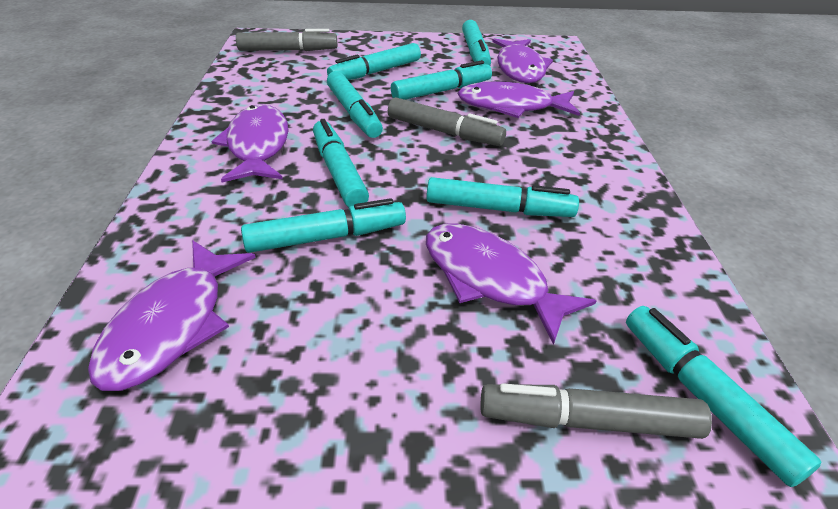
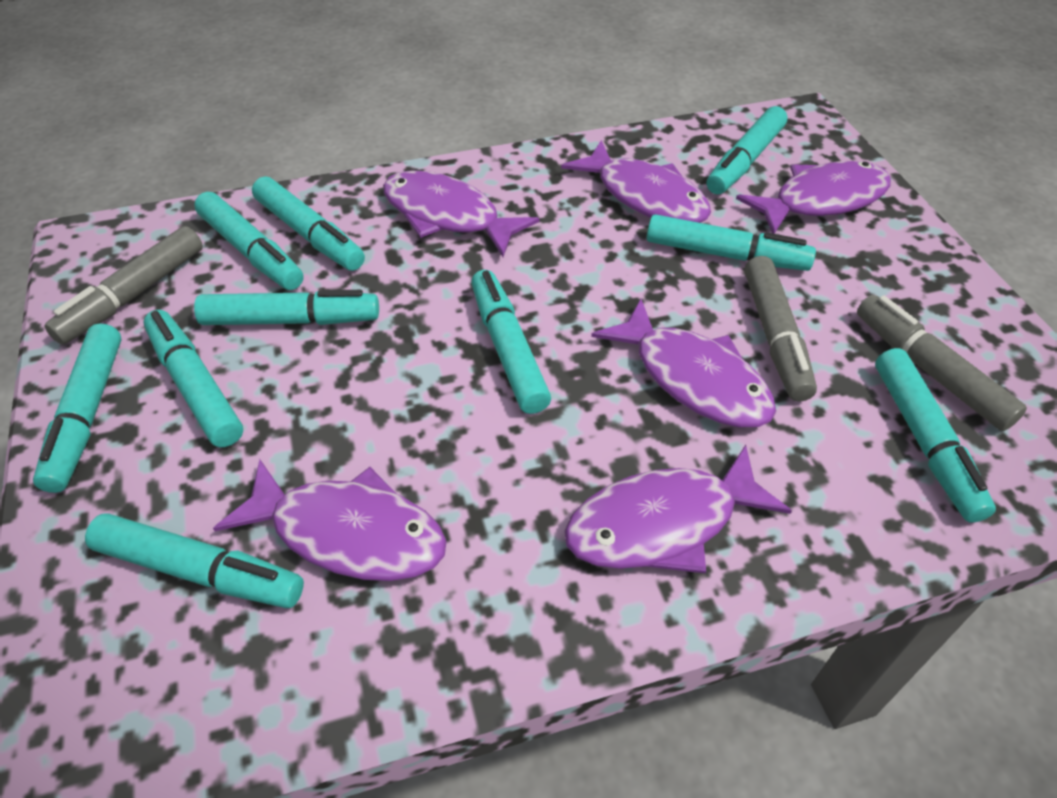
purple fish: [88,240,256,391] [211,104,289,182] [426,224,596,345] [457,81,580,118] [492,38,553,83] = 5 -> [213,459,447,581] [383,170,539,257] [561,140,711,223] [564,445,792,574] [591,299,776,428] [736,161,891,234] = 6
turquoise marker: [241,198,406,253] [313,119,369,207] [327,43,421,80] [327,71,383,138] [391,60,492,100] [426,177,579,217] [462,20,491,66] [626,306,822,487] = 8 -> [33,323,122,493] [85,514,304,608] [143,310,243,447] [194,192,304,290] [194,290,379,325] [252,176,365,271] [471,270,551,414] [647,214,816,271] [707,106,787,194] [875,348,996,523] = 10

